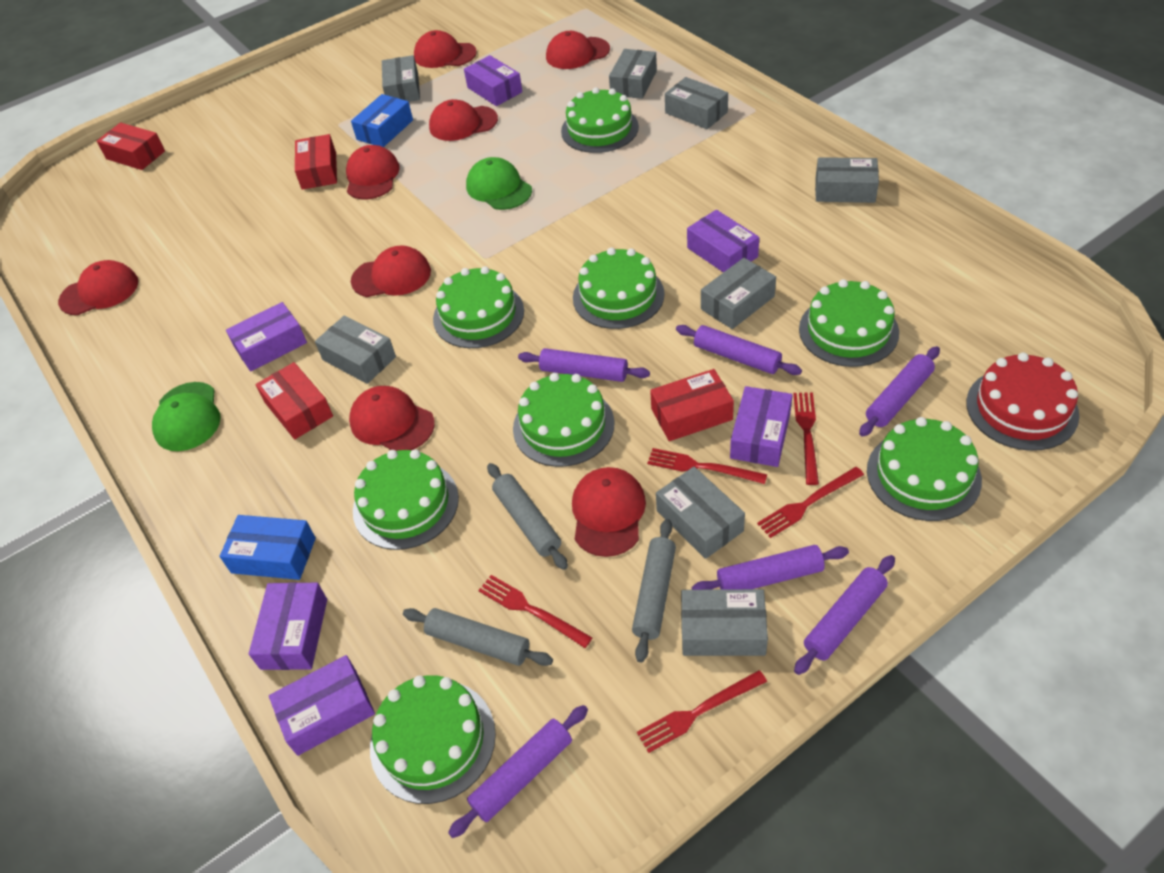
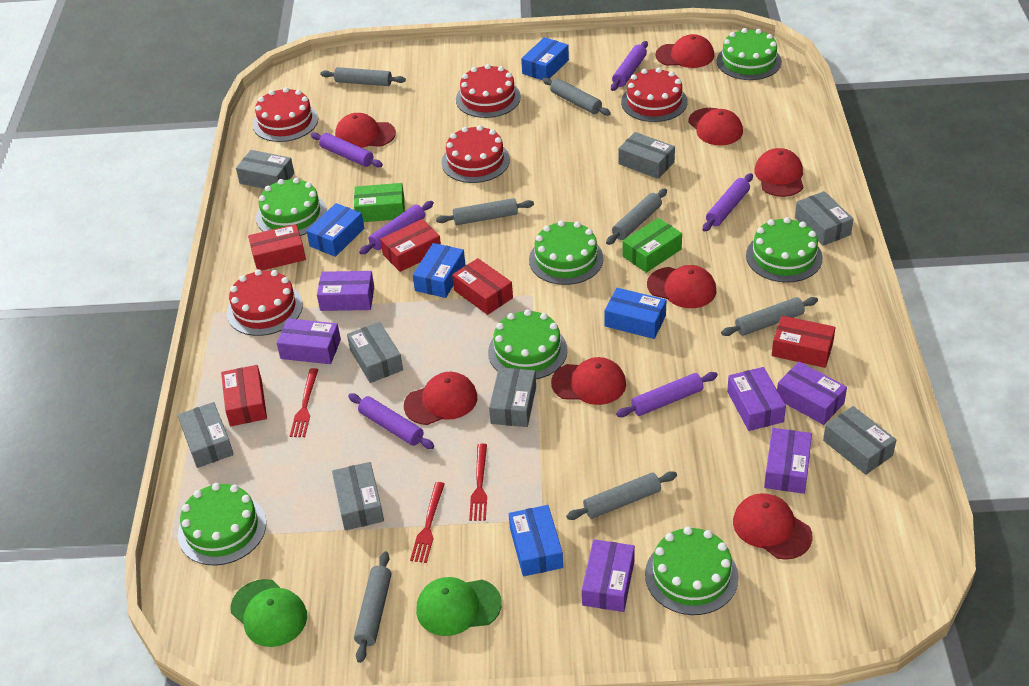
blue box: [220,515,316,580] [351,94,413,147] = 2 -> [306,203,364,257] [413,243,465,298] [509,505,563,576] [521,37,569,80] [604,288,666,339] = 5
green box: none = 0 -> [354,183,405,222] [623,218,682,273] = 2
green cake: [353,449,459,550] [370,675,496,804] [433,266,524,348] [513,373,614,467] [561,87,639,153] [573,248,665,329] [799,279,899,367] [867,417,982,521] = 8 -> [178,483,266,566] [256,178,327,236] [488,309,568,379] [529,220,604,285] [645,527,739,615] [717,28,782,80] [746,217,823,283] = 7
grey rolling pin: [403,608,553,666] [487,463,568,570] [632,519,676,662] = 3 -> [320,67,406,86] [354,551,391,663] [436,198,534,225] [542,77,611,116] [566,471,677,520] [606,189,667,245] [721,297,818,336] = 7
red box: [97,123,165,170] [255,362,333,439] [295,134,337,190] [650,369,734,441] = 4 -> [221,365,267,426] [248,224,306,271] [380,219,441,272] [452,258,513,315] [772,316,836,368] = 5
red cake: [966,353,1079,451] = 1 -> [227,269,303,336] [253,87,318,142] [441,125,510,183] [456,64,521,118] [621,67,688,122] = 5
red fork: [478,575,593,648] [637,670,767,753] [647,448,767,484] [757,467,864,538] [794,393,819,485] = 5 -> [290,368,319,437] [410,482,445,563] [469,444,487,521] = 3

